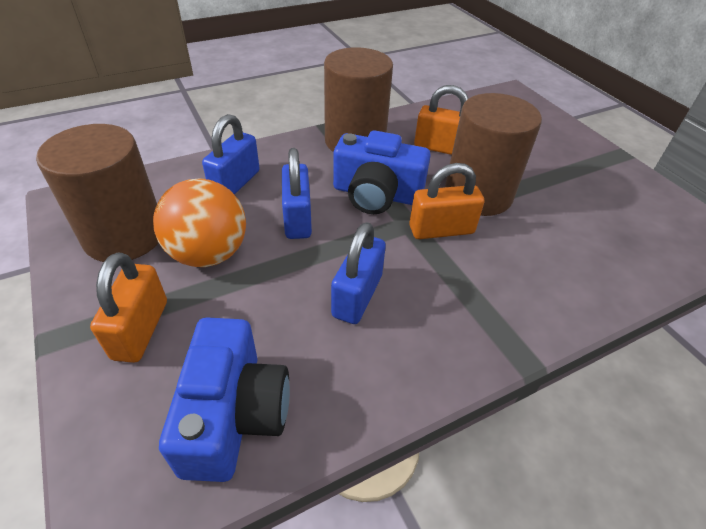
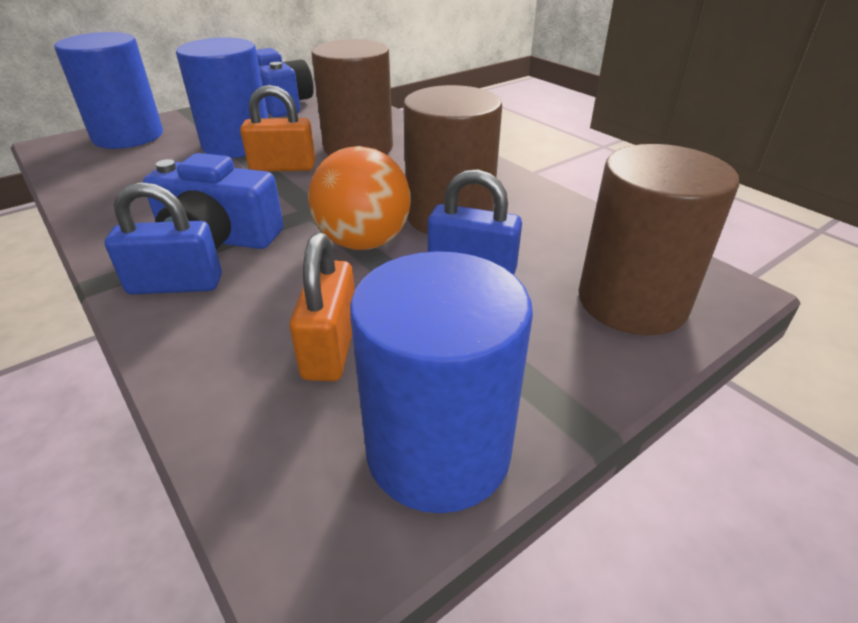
blue cylinder: none = 0 -> [54,32,163,149] [176,38,268,158] [350,251,533,513] = 3
blue padlock: [202,114,260,195] [282,148,312,239] [331,222,386,324] = 3 -> [105,182,222,294] [428,170,522,275] = 2
orange padlock: [90,252,167,363] [409,163,484,239] [414,85,469,155] = 3 -> [240,85,315,171] [290,233,355,381] = 2

